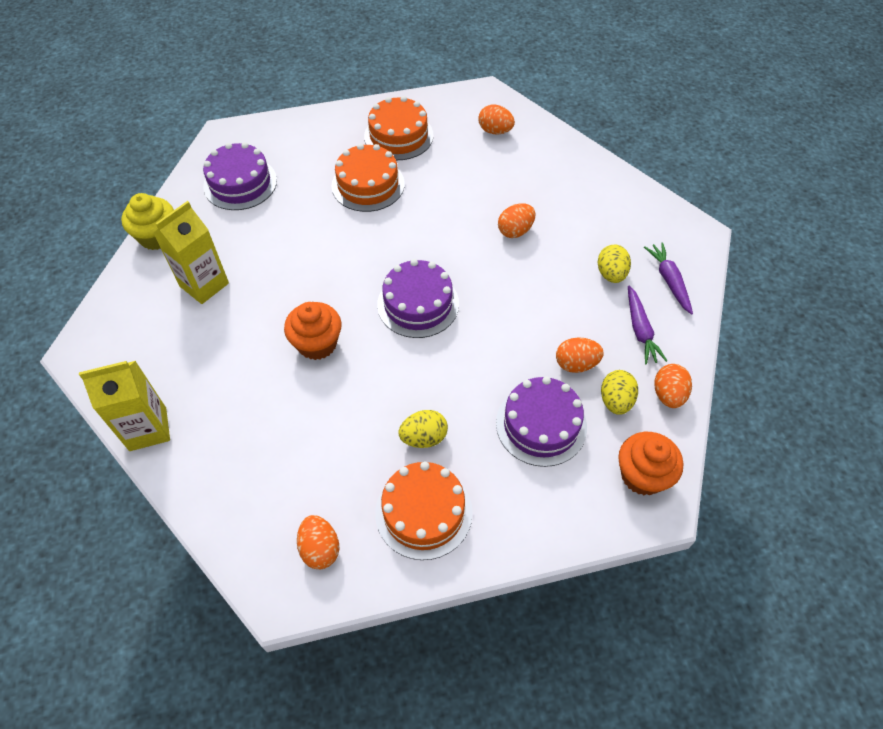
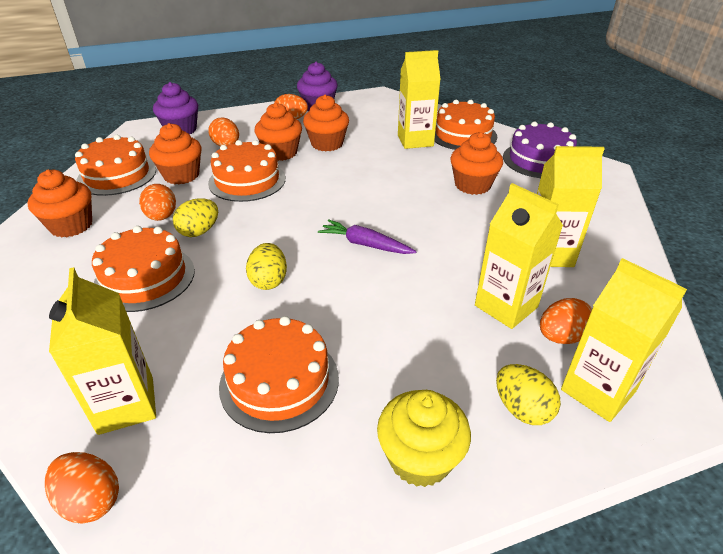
orange cake: [332,144,405,212] [364,96,434,160] [375,461,473,560] = 3 -> [75,135,156,196] [92,226,195,312] [208,140,286,202] [219,316,339,433] [434,100,497,150] = 5
orange cupcake: [284,302,342,360] [618,432,683,495] = 2 -> [27,170,92,238] [149,123,202,185] [255,103,302,161] [303,95,349,151] [451,132,503,195] = 5
purple cake: [203,142,277,210] [377,259,459,338] [496,376,587,467] = 3 -> [503,121,577,178] = 1
purple carrot: [628,285,667,364] [644,242,693,315] = 2 -> [318,219,417,254] = 1
purple cupcake: none = 0 -> [153,82,198,134] [297,62,338,111] = 2
yellow carton: [79,361,170,451] [153,201,229,304] = 2 -> [49,267,156,435] [398,50,441,149] [475,183,563,329] [537,146,605,267] [561,258,687,422] = 5

